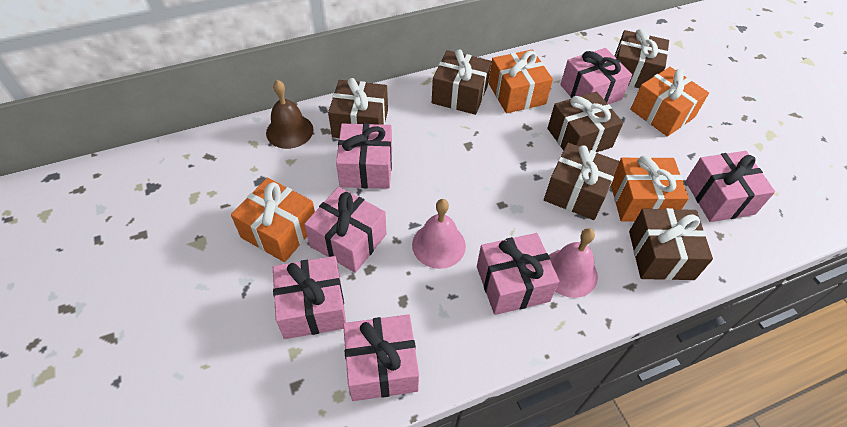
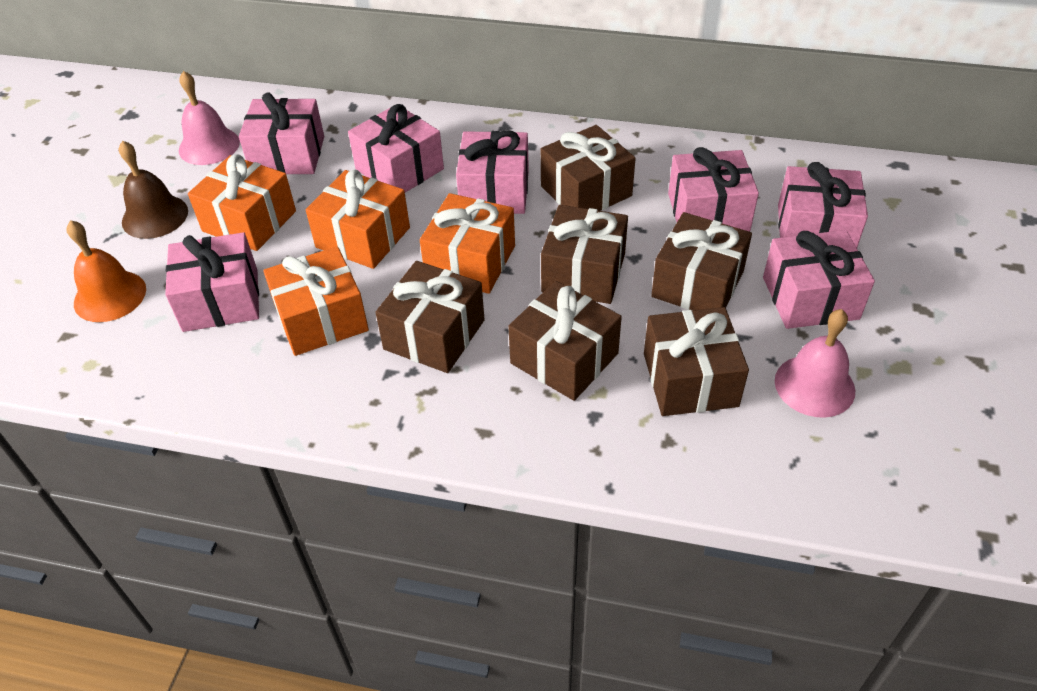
orange bell: none = 0 -> [67,220,146,322] = 1

